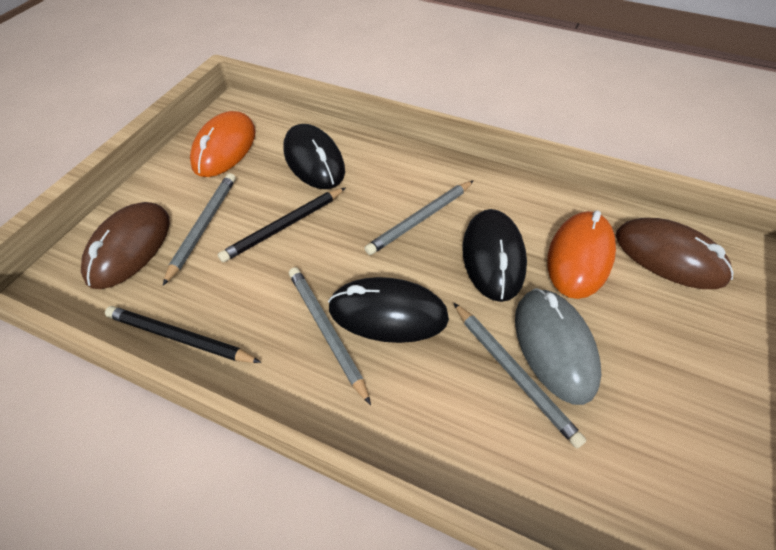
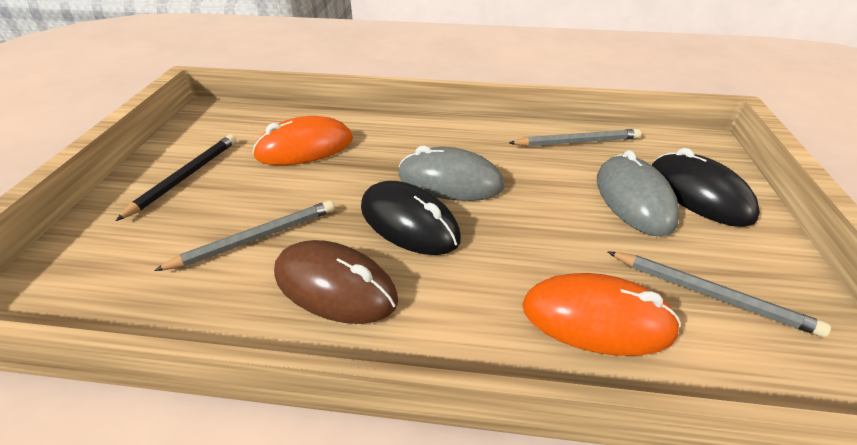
black mouse: [283,124,345,189] [328,277,449,343] [463,209,527,302] = 3 -> [361,181,461,255] [652,148,760,227] = 2
black pencil: [105,306,261,363] [218,187,346,262] = 2 -> [116,134,236,221] = 1
brown mouse: [81,202,170,289] [616,218,734,289] = 2 -> [274,240,398,324] = 1
grey mouse: [515,288,601,405] = 1 -> [398,145,504,201] [597,150,680,236] = 2
grey pencil: [163,173,236,286] [289,267,371,405] [364,180,474,255] [454,303,586,448] = 4 -> [154,200,335,271] [509,129,641,146] [607,251,831,337] = 3

